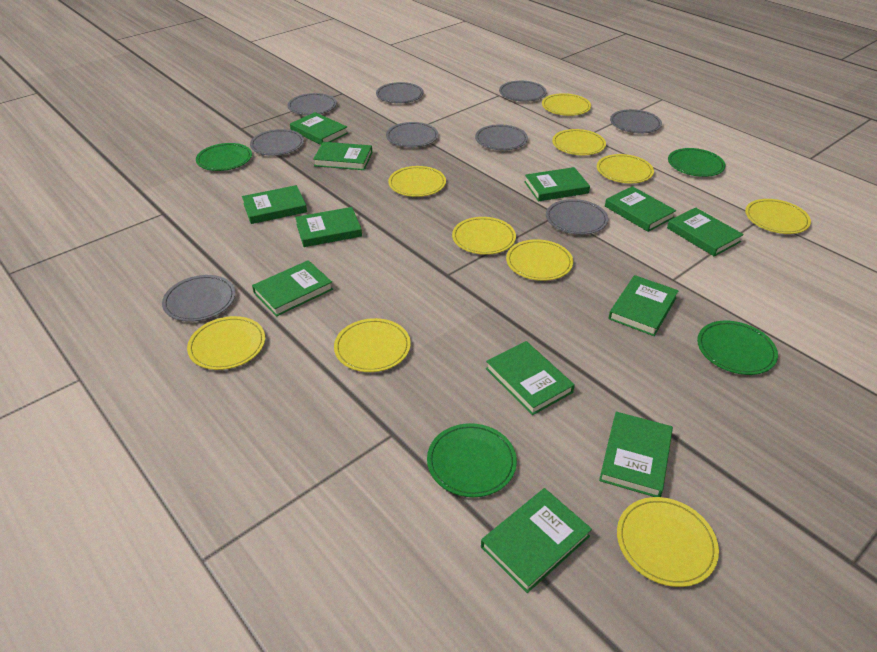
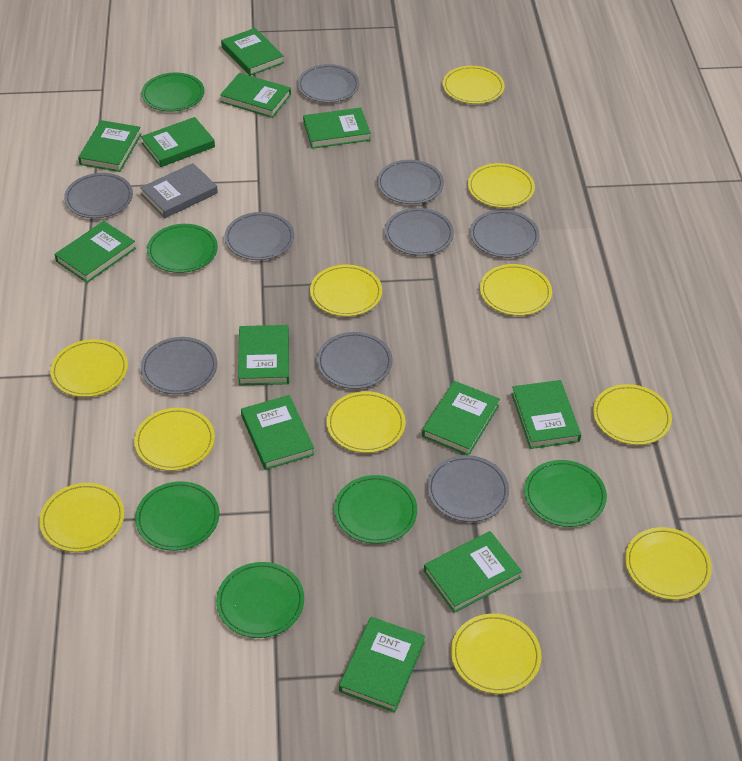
green plate: [196,143,252,171] [427,423,517,497] [668,148,726,177] [697,321,778,375] = 4 -> [135,481,219,551] [141,73,205,112] [147,224,218,273] [216,562,304,638] [334,475,417,544] [524,460,607,527] = 6
grey book: none = 0 -> [140,163,218,218] = 1
yellow plate: [187,316,265,370] [334,318,411,372] [388,166,446,197] [452,217,516,255] [506,239,573,281] [542,93,591,116] [552,129,606,155] [597,154,654,184] [617,497,719,587] [745,199,811,234] = 10 -> [39,483,124,552] [50,339,128,397] [134,408,215,471] [310,265,382,317] [327,391,405,453] [443,66,505,104] [451,614,541,694] [468,163,535,208] [480,264,552,316] [593,384,672,445] [625,527,712,600] = 11

